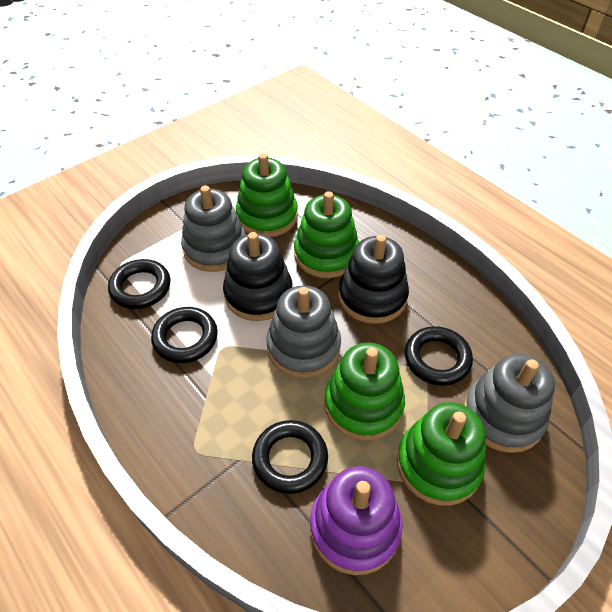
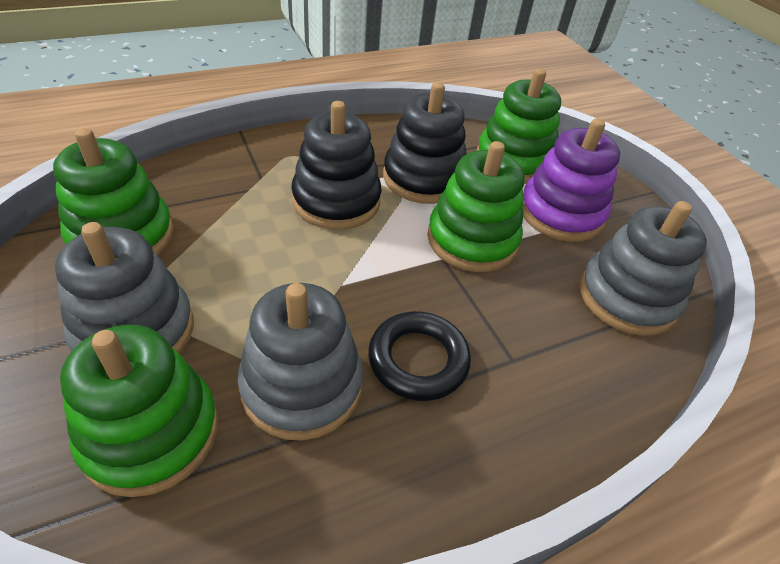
black ring: [108,259,170,309] [151,307,218,363] [252,420,328,494] [405,326,473,386] = 4 -> [368,311,471,401] = 1

